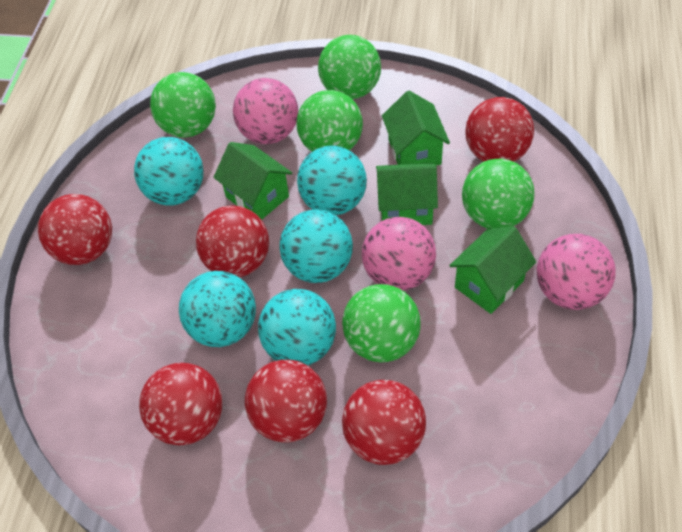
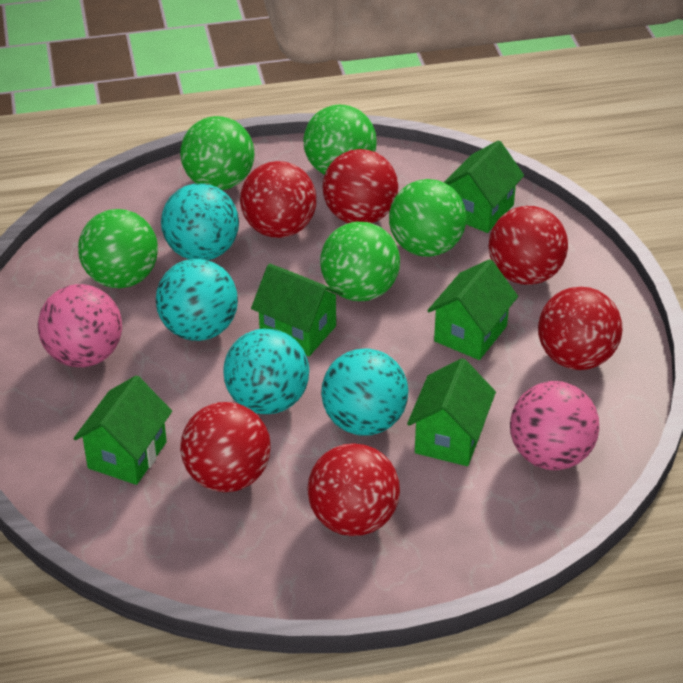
green house: [213,142,292,220] [376,163,438,225] [382,91,450,166] [449,226,536,314] = 4 -> [74,375,172,485] [251,264,343,356] [407,358,496,466] [427,259,518,360] [444,140,524,233] = 5
pink ball: [233,78,298,144] [362,217,436,291] [537,234,616,310] = 3 -> [38,284,122,367] [510,381,599,470] = 2
turquoise ball: [134,137,203,206] [179,271,256,347] [258,289,336,365] [280,210,353,283] [297,145,367,215] = 5 -> [156,259,238,341] [161,184,239,260] [223,328,309,414] [321,348,409,436] = 4

